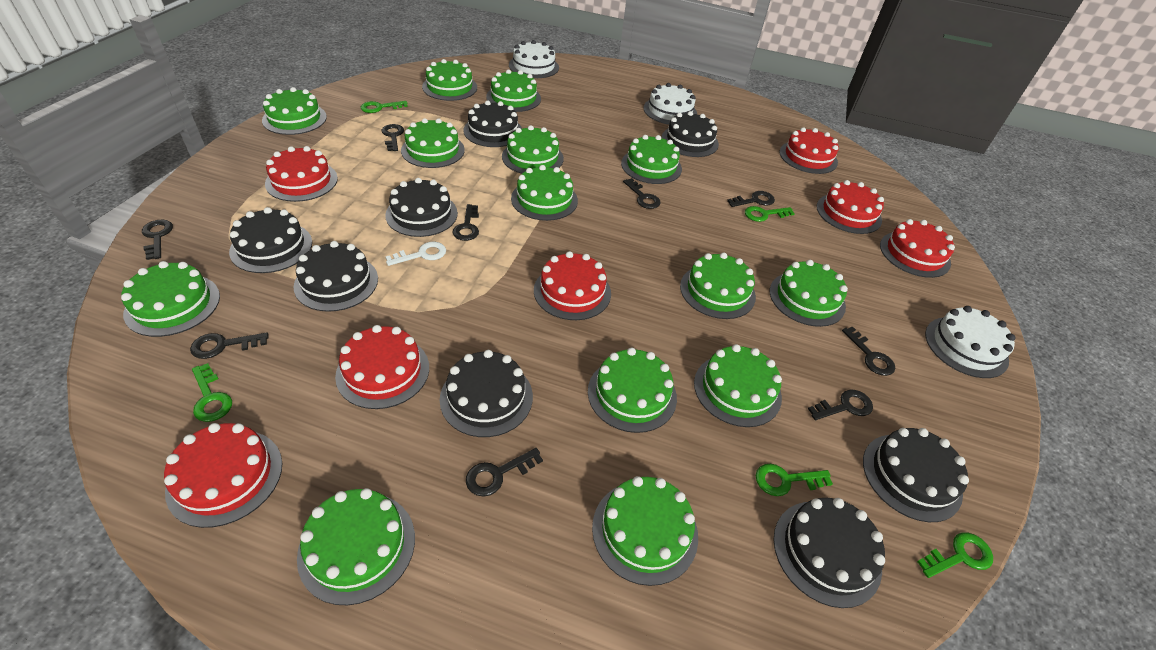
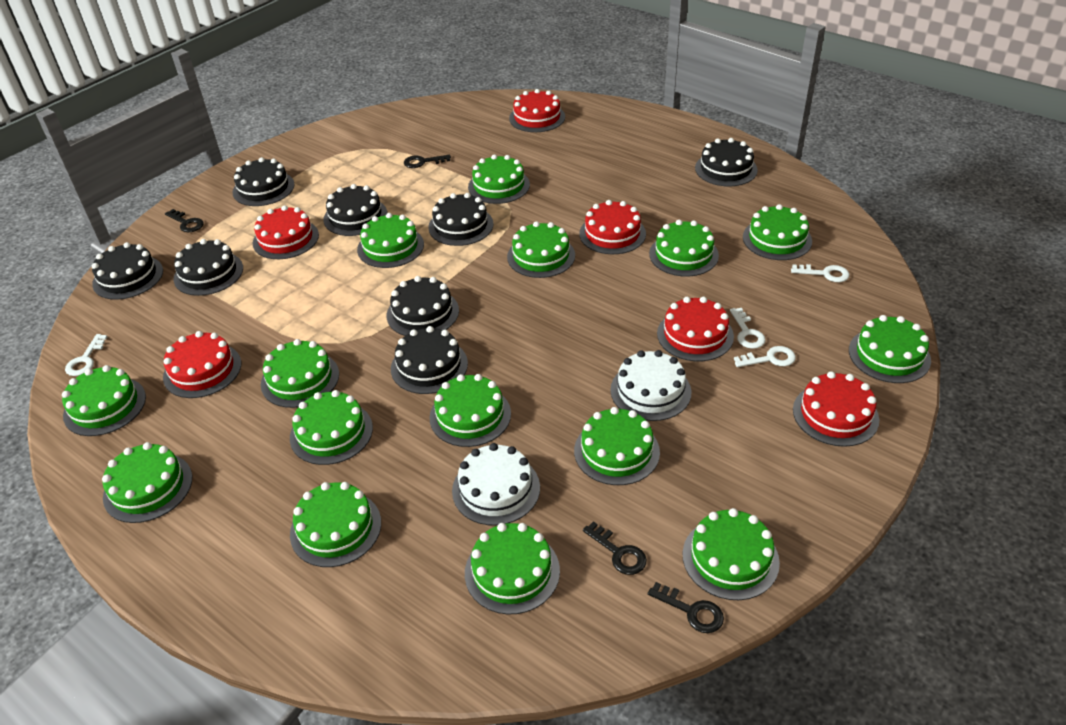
black key: [142,220,173,260] [190,333,269,359] [382,124,404,151] [453,204,479,241] [466,448,543,497] [623,178,660,209] [727,191,775,207] [808,390,873,420] [842,327,895,376] = 9 -> [165,209,204,232] [404,155,451,168] [583,521,647,575] [648,582,724,633] = 4
green cake: [121,261,220,337] [262,87,327,135] [297,488,415,605] [401,118,465,168] [422,59,477,101] [486,70,541,112] [502,125,564,174] [511,165,578,221] [588,348,677,433] [592,476,698,586] [621,135,682,184] [680,252,756,319] [694,344,782,427] [770,260,848,327] = 14 -> [62,365,146,436] [102,442,192,523] [261,339,339,408] [290,390,373,465] [290,482,381,567] [357,213,424,268] [429,374,511,447] [465,523,560,615] [468,154,530,204] [507,221,575,278] [574,407,660,485] [649,220,719,276] [682,508,780,600] [743,204,812,260] [849,315,931,383] = 15
green key: [192,363,232,422] [361,101,408,113] [745,206,795,222] [756,464,833,496] [917,533,993,578] = 5 -> none = 0
red cake: [164,423,282,528] [265,146,338,202] [335,325,429,409] [534,251,611,320] [779,127,839,174] [817,180,884,234] [880,219,955,278] = 7 -> [163,331,241,398] [253,205,319,259] [509,89,565,132] [579,200,646,254] [657,297,734,361] [793,371,879,447] = 6
white cake: [509,40,559,78] [644,83,697,125] [925,306,1015,378] = 3 -> [452,443,540,525] [610,350,691,421] = 2
white key: [385,242,446,266] = 1 -> [65,334,107,376] [730,308,766,349] [734,346,796,367] [791,264,850,282] = 4

